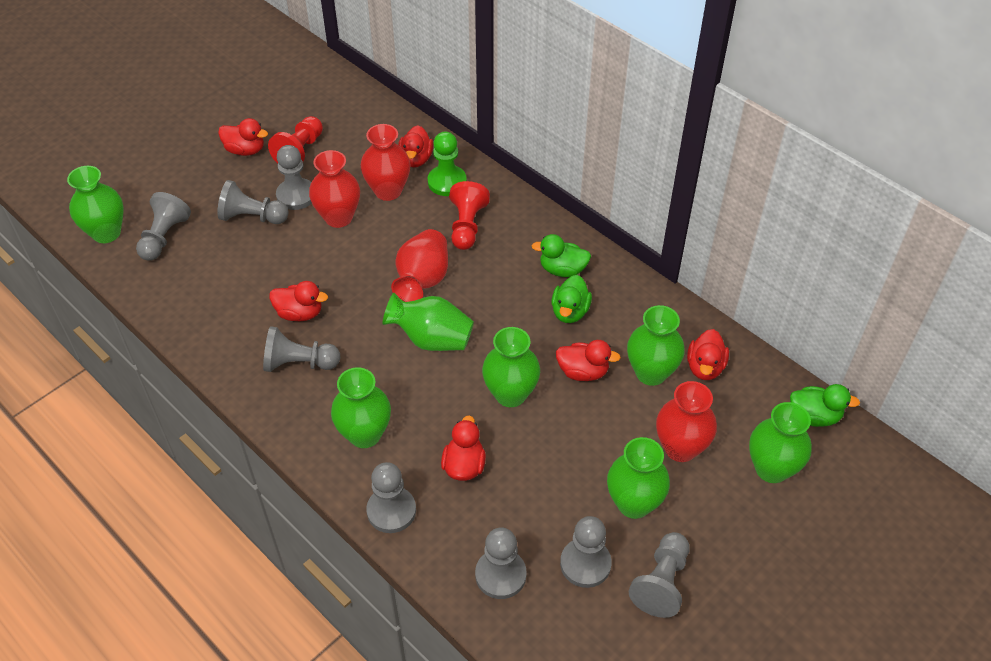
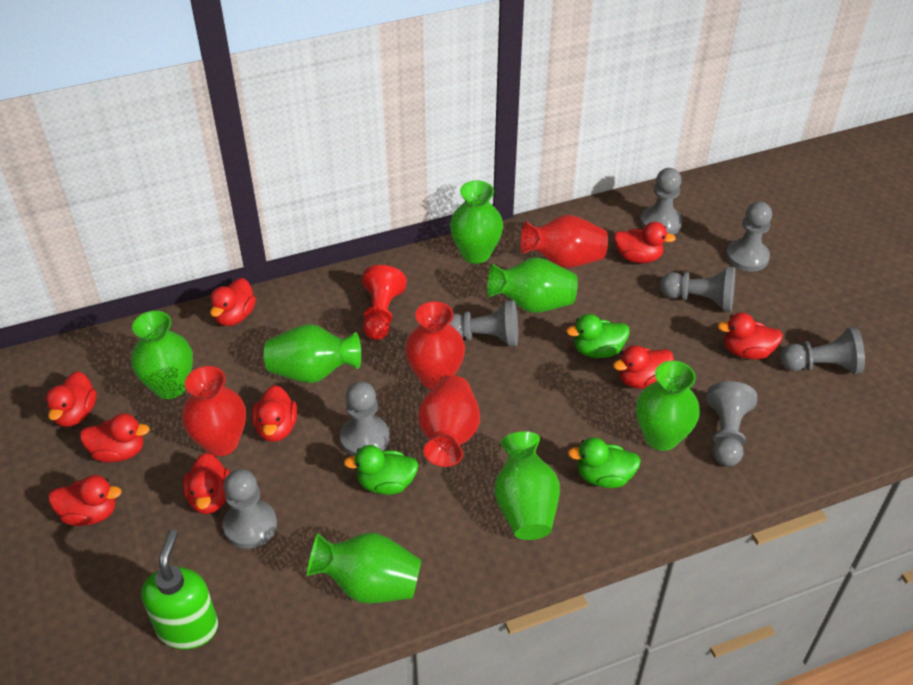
green pawn: [428,132,467,196] = 1 -> none = 0
green soap dispenser: none = 0 -> [141,530,218,649] = 1
red duck: [218,118,268,156] [269,281,328,321] [398,125,433,167] [441,415,486,481] [556,340,621,381] [687,329,729,380] = 6 -> [45,371,97,427] [48,475,122,526] [80,413,150,462] [183,453,230,514] [210,278,256,326] [252,385,297,442] [613,345,674,389] [614,222,676,263] [717,313,783,359] = 9
red pawn: [268,116,323,163] [449,181,490,250] = 2 -> [362,265,407,340] = 1

